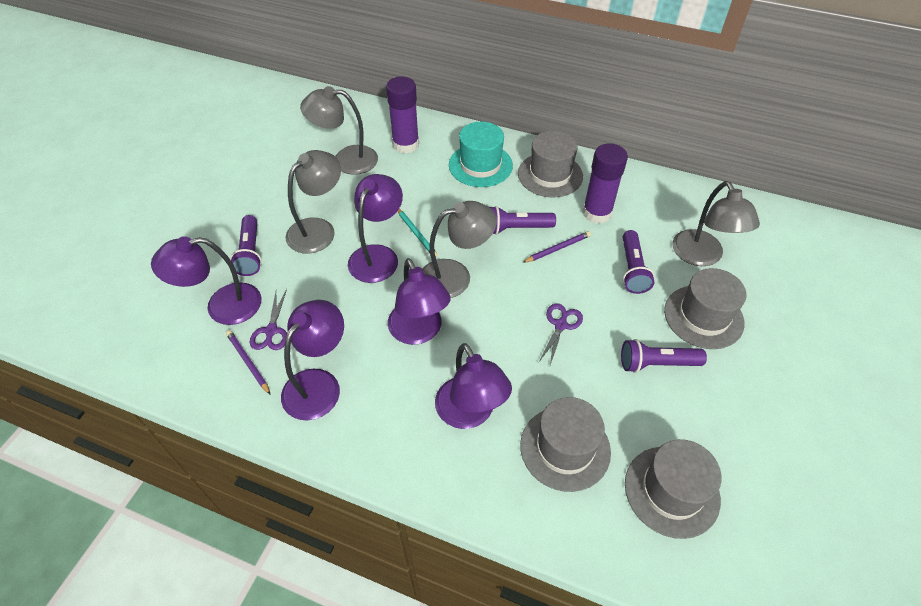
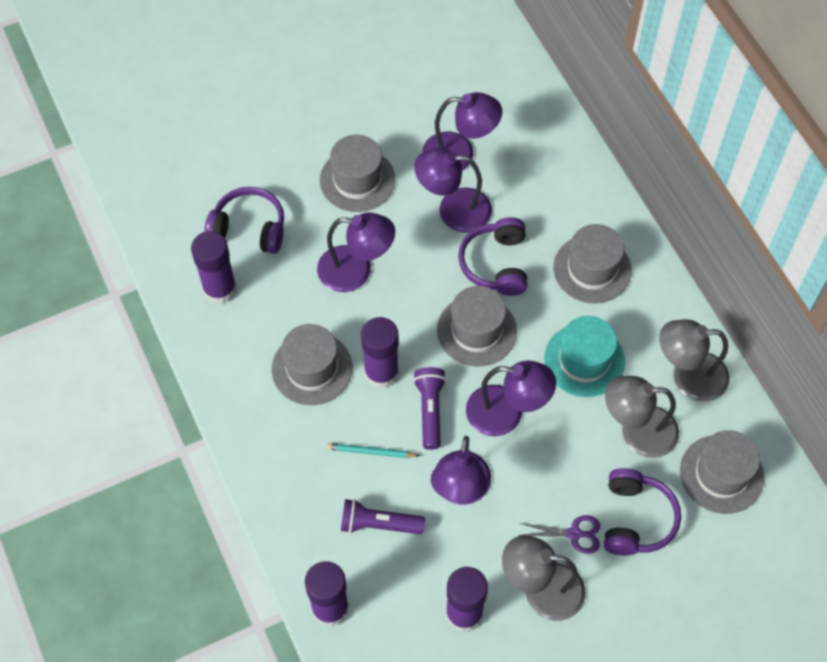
grey hat: [518,131,583,198] [520,397,611,492] [625,439,722,539] [664,268,746,349] = 4 -> [272,324,352,405] [320,135,395,212] [437,286,517,367] [553,224,631,304] [680,430,764,514] = 5
grey lamp: [286,150,341,254] [300,86,378,175] [422,201,497,298] [673,181,760,266] = 4 -> [502,535,586,621] [605,376,679,458] [659,319,729,402] = 3
purple flashlight: [230,215,262,276] [490,206,556,235] [621,339,707,373] [623,230,655,294] = 4 -> [341,499,425,534] [413,367,446,450] = 2
purple glue stick: [386,76,419,153] [582,143,628,224] = 2 -> [191,231,237,304] [305,561,349,627] [361,317,399,388] [446,567,488,632] = 4
purple headphones: none = 0 -> [204,187,284,254] [458,217,528,296] [604,468,681,555] = 3
purple pencil: [226,330,271,395] [522,231,591,263] = 2 -> none = 0
purple scissors: [250,289,287,350] [539,303,583,365] = 2 -> [519,515,600,554] = 1

